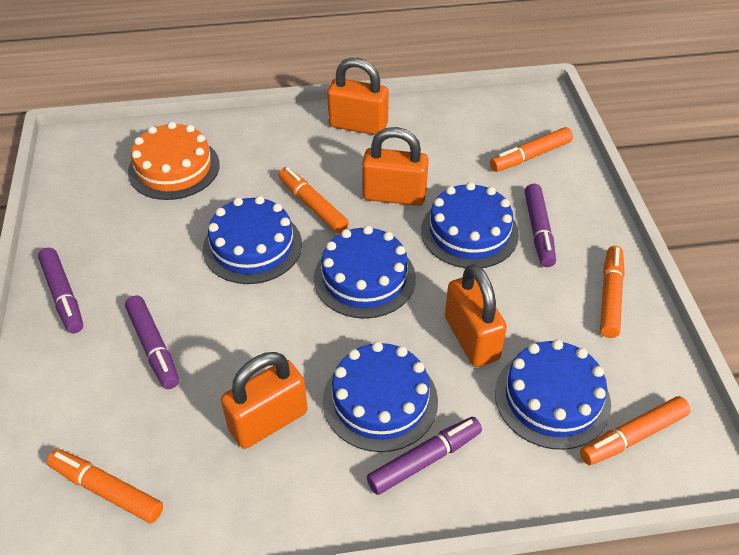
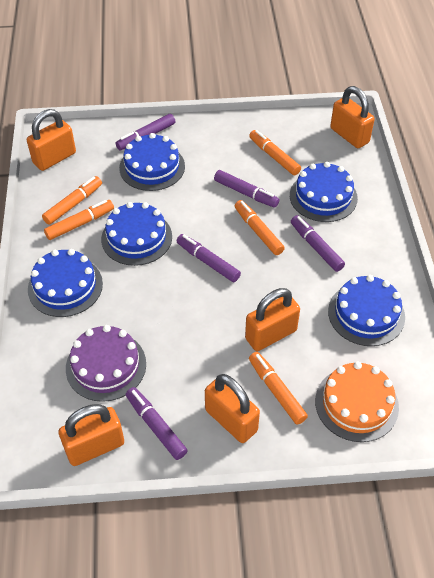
orange padlock: [221,352,307,449] [327,58,389,135] [362,127,429,206] [445,264,507,367] = 4 -> [27,109,76,171] [58,404,124,466] [205,374,260,443] [245,288,300,351] [330,86,375,148] = 5
purple cake: none = 0 -> [66,325,146,402] = 1
purple marker: [38,248,83,333] [125,295,179,389] [367,417,482,495] [525,184,556,267] = 4 -> [116,114,176,150] [126,387,188,460] [177,234,241,282] [214,170,279,208] [291,215,345,272] = 5

